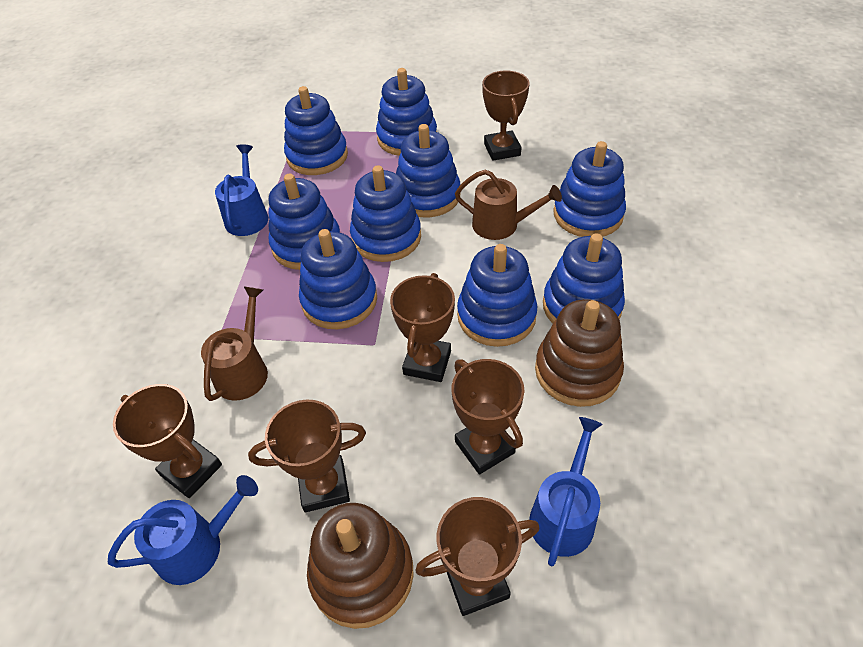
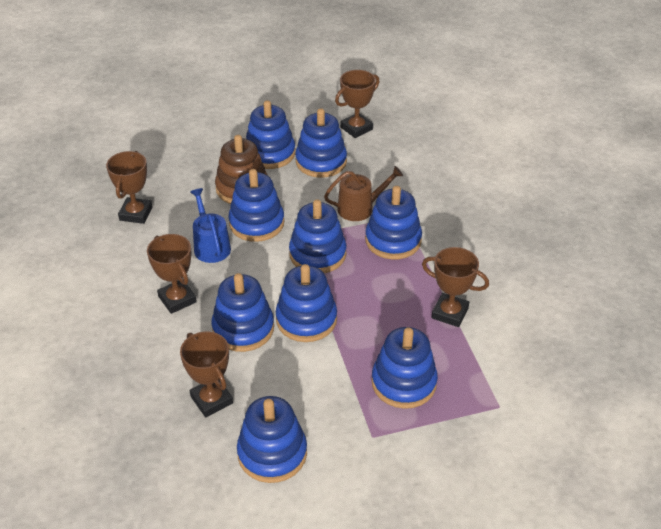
blue watering can: [108,475,258,585] [215,144,268,236] [529,417,603,566] = 3 -> [190,188,231,263] = 1
brown stacking toy: [307,503,414,629] [535,299,624,407] = 2 -> [215,135,267,204] = 1
brown trophy: [113,384,222,498] [248,400,366,512] [390,273,455,382] [415,497,539,616] [452,359,524,475] [482,70,530,161] = 6 -> [106,151,153,224] [147,234,197,314] [180,331,233,417] [335,70,380,138] [422,247,489,327] = 5
brown watering can: [201,287,268,401] [455,170,562,240] = 2 -> [324,166,403,221] = 1

